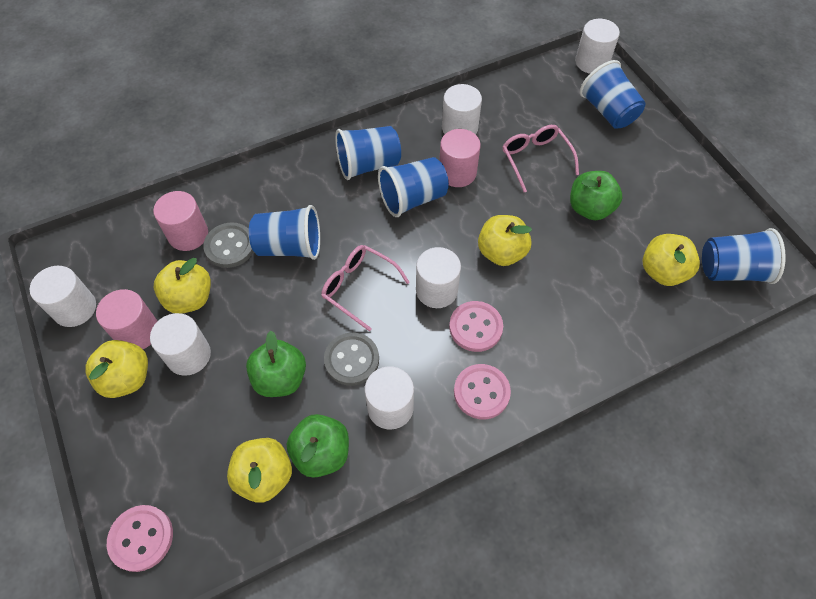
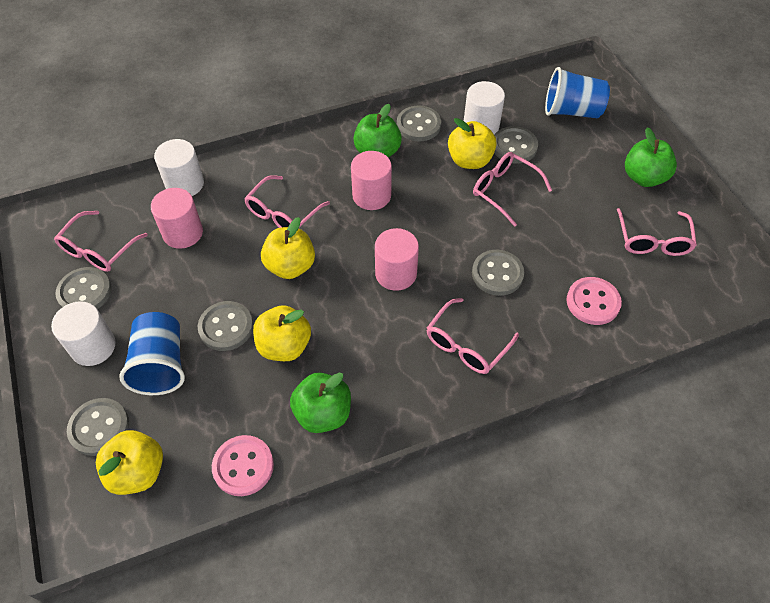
blue cup: [249,205,320,260] [335,126,401,180] [378,157,449,217] [580,60,646,129] [702,228,786,284] = 5 -> [119,312,185,395] [545,67,610,118] = 2
grey button: [203,222,254,268] [324,333,379,386] = 2 -> [56,267,111,309] [67,398,129,456] [198,301,253,351] [397,106,441,141] [472,250,524,296] [494,126,538,164] = 6
pink button: [107,505,173,572] [449,301,503,352] [454,364,511,419] = 3 -> [212,435,274,496] [567,277,622,325] = 2
pink glasses: [321,245,410,331] [502,125,579,192] = 2 -> [54,211,148,272] [244,175,330,228] [427,298,519,374] [473,152,552,227] [617,208,697,256] = 5
white cylinder: [30,266,96,327] [150,313,211,376] [365,366,414,430] [416,247,461,308] [442,84,482,134] [575,19,620,73] = 6 -> [51,301,116,366] [154,139,204,196] [464,81,505,135] = 3
yellow apple: [85,340,148,398] [154,258,211,314] [227,438,292,503] [478,215,532,266] [643,234,700,286] = 5 -> [96,430,163,495] [253,305,311,361] [261,217,315,279] [448,118,497,169] = 4

